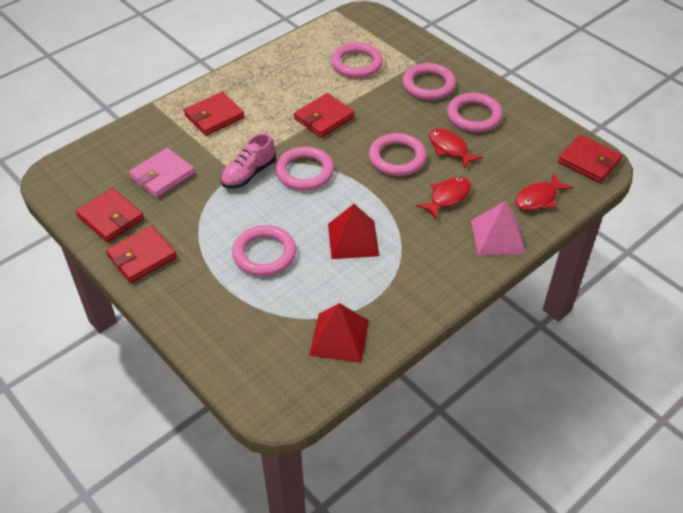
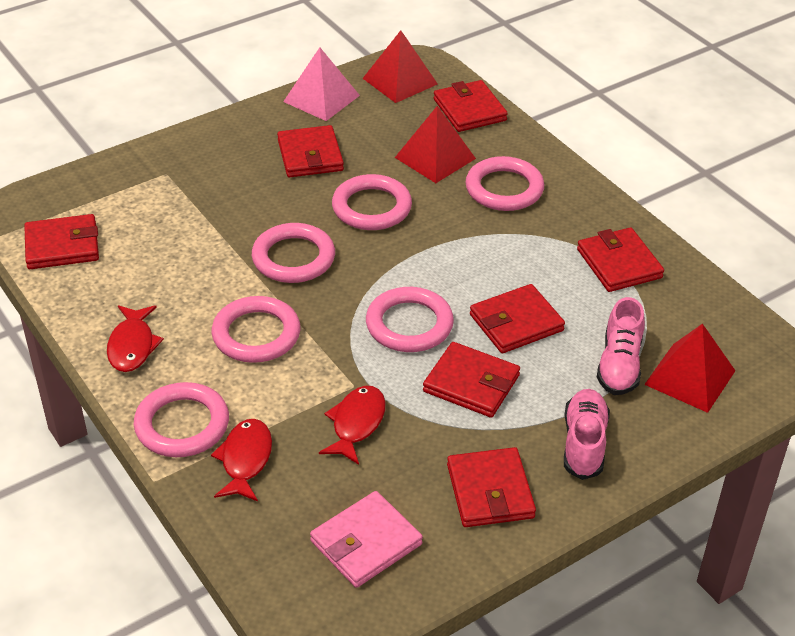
pink shoe: [221,133,276,189] = 1 -> [564,389,610,480] [597,297,645,395] = 2
red pyramid: [309,303,369,363] [328,204,379,259] = 2 -> [363,30,438,103] [395,106,476,183] [644,324,735,413] = 3
red wallet: [76,188,144,242] [106,226,177,283] [184,92,244,136] [294,93,355,138] [558,135,622,183] = 5 -> [24,214,99,269] [277,125,344,177] [423,342,520,418] [434,80,508,132] [447,447,536,527] [470,284,565,353] [577,227,664,292] = 7

